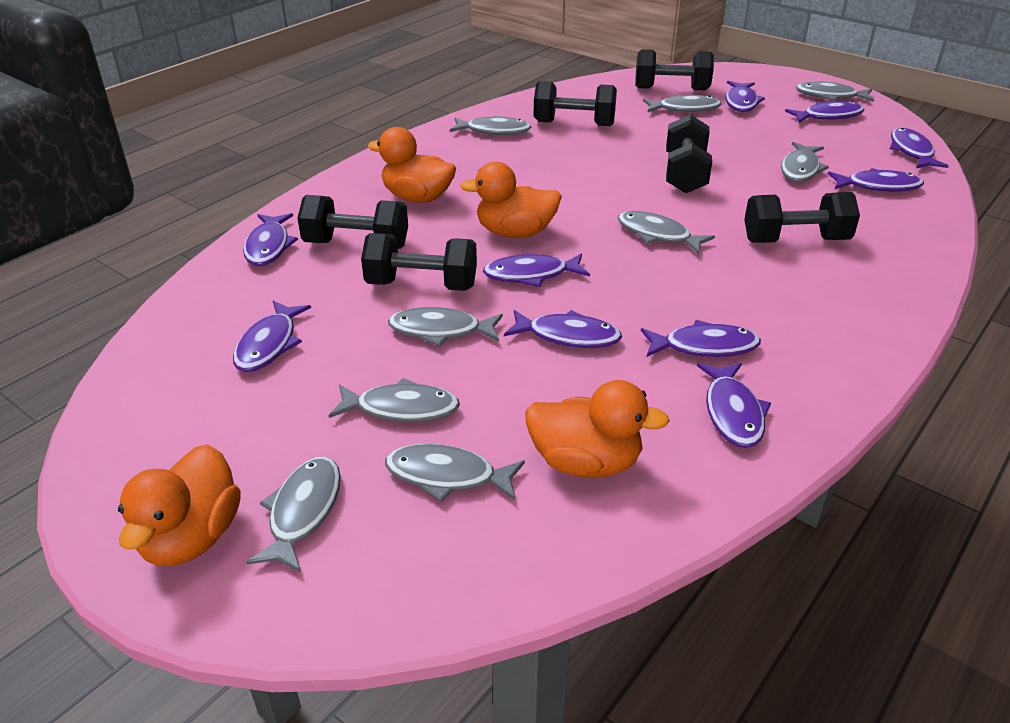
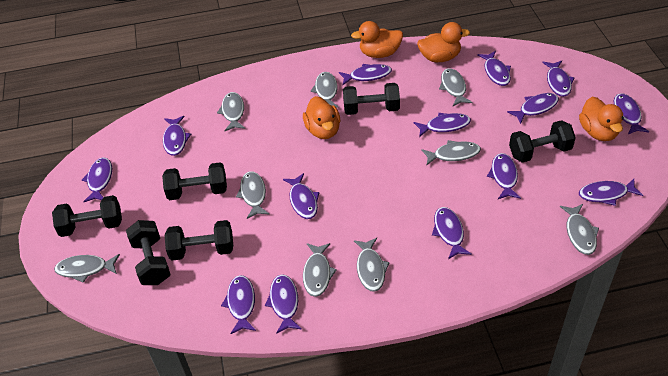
purple fish: [233,301,311,372] [243,213,298,266] [483,253,590,287] [504,310,622,348] [641,320,761,357] [697,363,771,448] [725,81,765,112] [785,101,865,123] [828,168,924,192] [890,128,949,168] = 10 -> [82,157,112,202] [163,116,191,156] [221,275,256,334] [265,274,302,334] [283,173,319,219] [339,64,392,85] [414,113,471,137] [432,207,472,259] [477,51,511,86] [487,153,521,199] [507,93,559,124] [542,61,574,97] [579,179,643,206] [614,93,649,134] = 14

